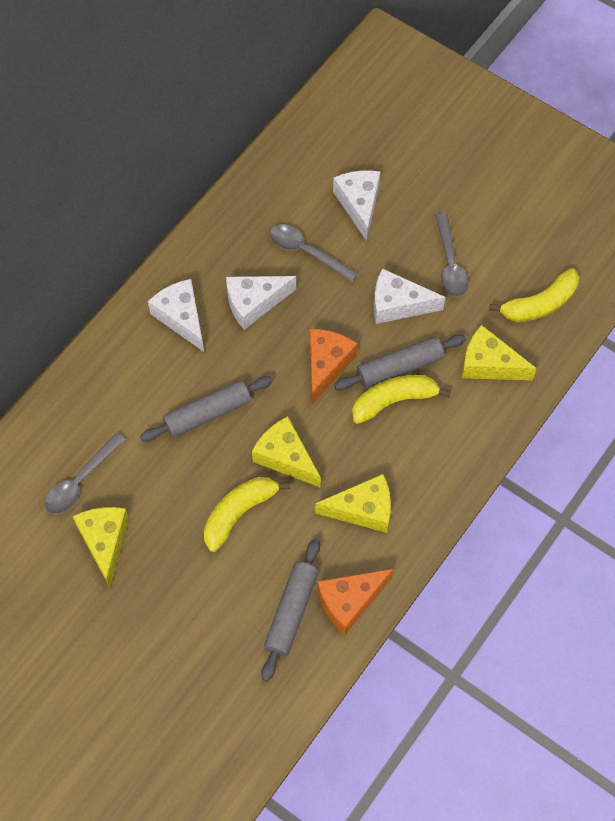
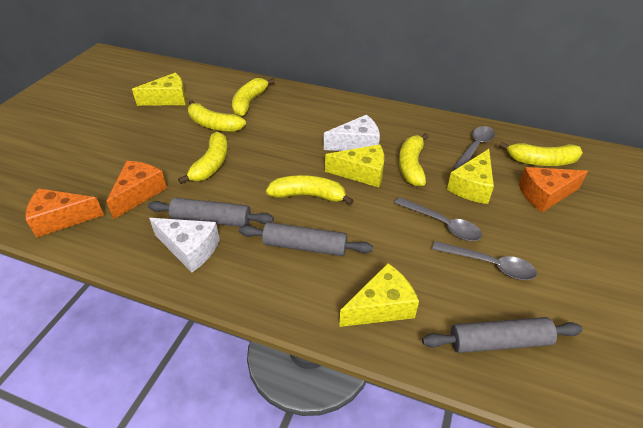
orange cheese: [310,329,358,404] [317,569,393,635] = 2 -> [26,189,104,237] [106,161,167,219] [519,167,588,212] = 3
white cheese: [148,279,204,352] [226,276,296,330] [333,170,381,241] [374,268,445,324] = 4 -> [149,218,220,272] [324,115,380,151] = 2
yellow banana: [204,477,290,552] [352,375,451,424] [489,268,579,322] = 3 -> [178,132,228,184] [188,100,246,132] [232,78,275,116] [266,175,354,205] [399,133,429,186] [499,142,583,166] = 6

